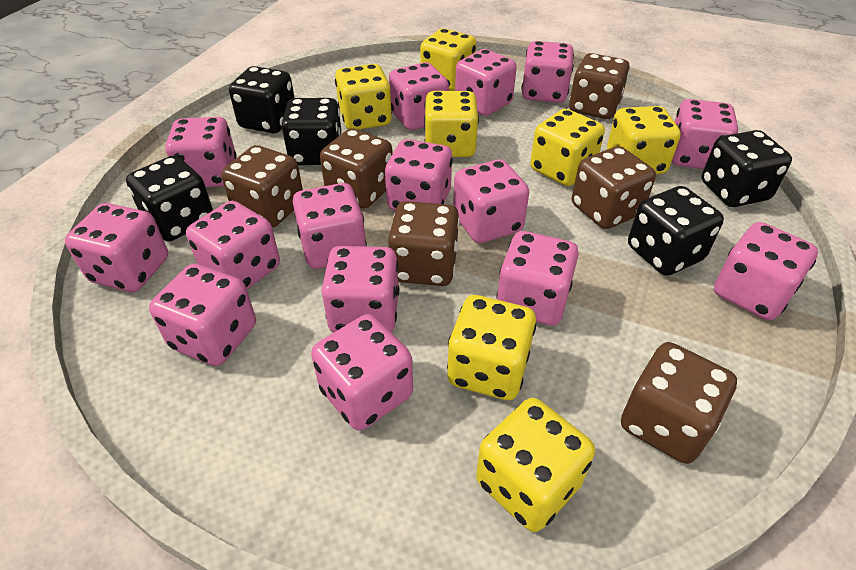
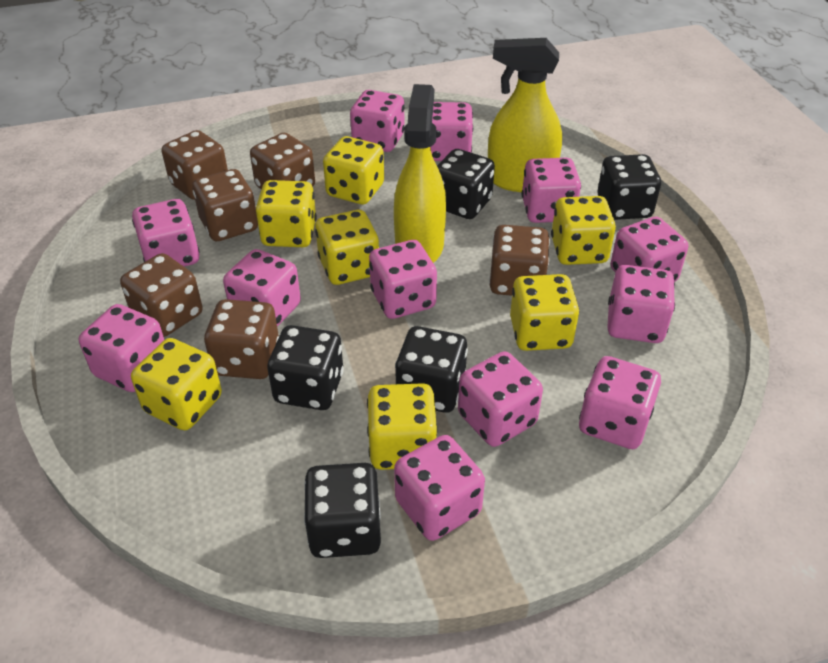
pink dice: [65,203,168,292] [149,264,256,366] [166,117,237,187] [186,201,280,289] [293,183,367,269] [311,314,413,431] [321,246,399,332] [385,139,453,211] [389,62,449,130] [453,159,529,243] [455,49,517,116] [496,231,579,326] [521,41,574,103] [672,99,738,169] [714,222,818,320] = 15 -> [79,304,164,392] [132,199,199,267] [223,249,301,327] [350,90,405,152] [369,240,437,319] [394,435,485,541] [430,102,473,161] [458,351,543,447] [522,157,581,223] [579,356,661,449] [607,265,675,343] [611,217,688,282] = 12
yellow spray bottle: none = 0 -> [394,84,446,263] [488,38,562,192] = 2

